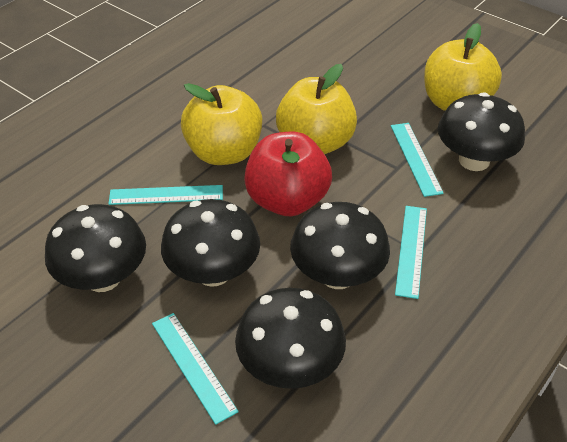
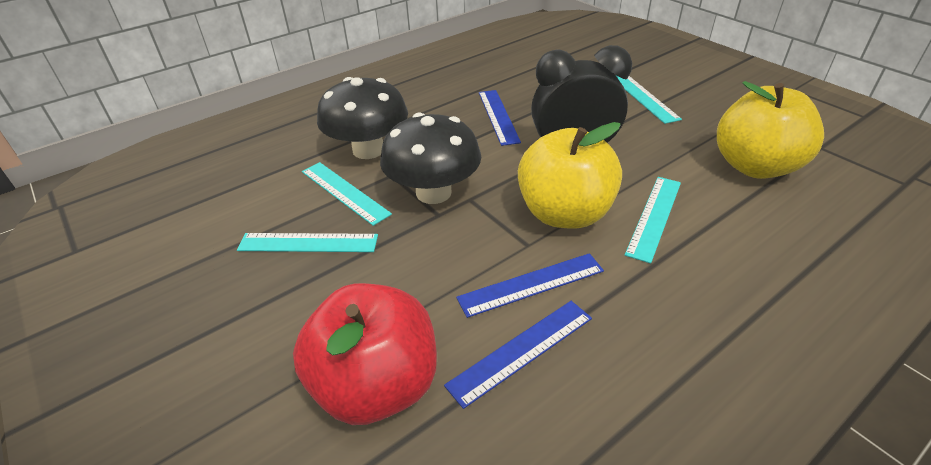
black clock: none = 0 -> [531,45,632,143] = 1
black mushroom: [45,204,146,292] [161,199,260,287] [235,288,346,389] [290,202,390,289] [438,92,525,171] = 5 -> [317,77,408,159] [380,112,481,204] = 2
blue ruler: none = 0 -> [444,301,592,409] [456,253,604,318] [479,90,521,146] = 3
yellow apple: [181,83,262,165] [276,64,357,154] [424,23,502,111] = 3 -> [518,122,622,229] [717,81,824,179] = 2

